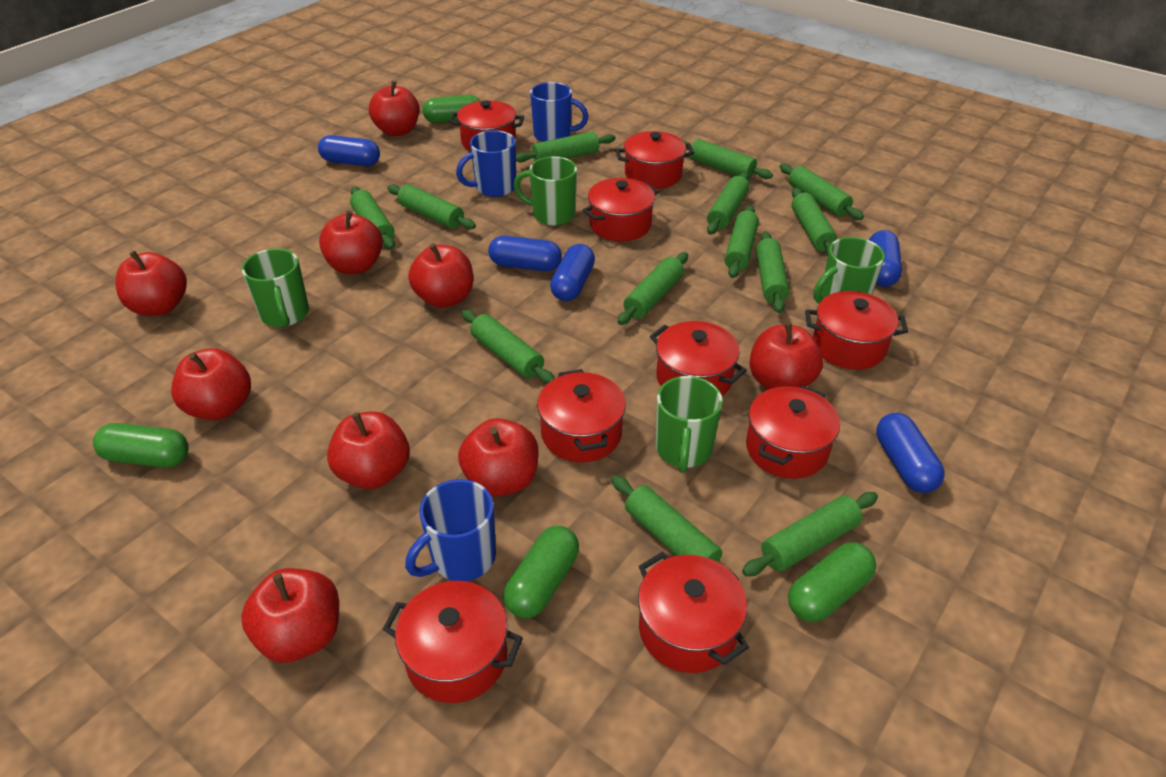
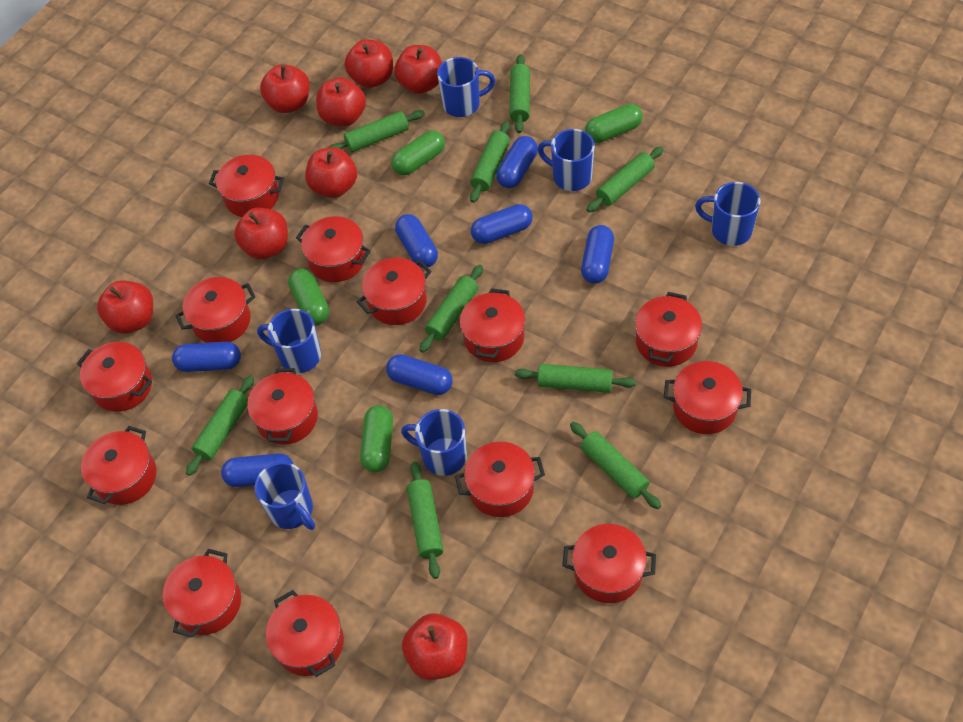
blue capsule: [318,135,380,166] [488,236,562,271] [550,244,595,301] [869,230,902,287] [876,413,945,493] = 5 -> [172,341,241,372] [221,453,294,487] [386,354,453,395] [395,214,438,268] [471,204,533,244] [496,136,538,188] [581,225,614,284] = 7
blue mug: [405,479,496,581] [456,130,516,197] [530,82,588,142] = 3 -> [255,462,315,530] [257,309,321,373] [401,409,467,476] [437,57,495,117] [538,129,595,191] [695,182,761,246] = 6
green mug: [242,248,309,327] [513,156,577,226] [656,376,723,473] [814,237,885,303] = 4 -> none = 0
green rolling pin: [350,186,395,250] [387,184,476,229] [461,309,555,384] [516,131,616,163] [611,475,739,580] [618,252,688,325] [683,139,773,179] [707,172,750,235] [725,205,759,278] [742,492,878,576] [756,231,790,313] [780,163,864,220] [792,188,837,256] = 13 -> [186,375,254,476] [330,110,425,152] [407,462,443,579] [420,265,483,353] [470,121,510,203] [509,54,530,133] [515,364,636,393] [570,422,661,509] [587,147,663,212] = 9
red apple: [115,250,187,316] [171,348,251,420] [241,568,339,663] [319,211,383,274] [327,411,410,489] [369,81,419,136] [408,243,473,308] [458,418,539,497] [749,322,823,389] = 9 -> [97,280,153,334] [234,208,288,260] [260,64,310,113] [305,147,357,198] [316,77,366,127] [345,39,393,88] [394,45,442,94] [402,613,468,680] = 8
red pot: [383,581,523,703] [449,100,524,152] [537,369,626,462] [582,178,659,241] [615,131,694,189] [638,552,749,673] [650,321,747,396] [746,385,840,479] [805,291,908,370] = 9 -> [77,342,152,412] [81,426,156,505] [163,549,241,638] [175,277,256,343] [209,155,284,217] [247,368,318,445] [266,590,344,677] [296,216,371,282] [357,258,432,325] [455,442,545,517] [460,288,525,362] [562,524,656,603] [635,292,702,367] [664,361,751,434] = 14

